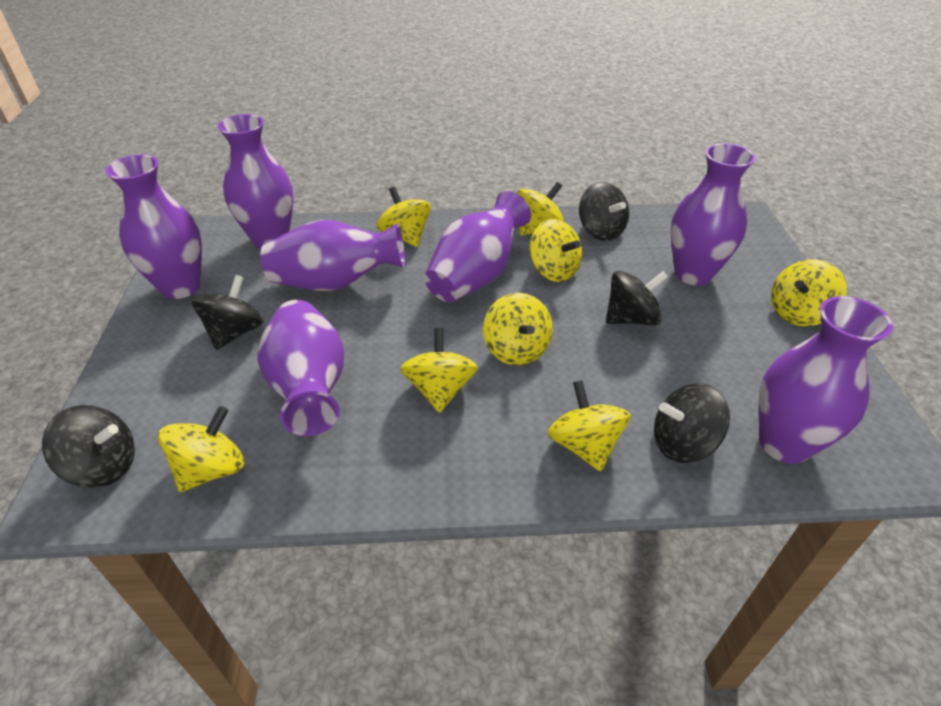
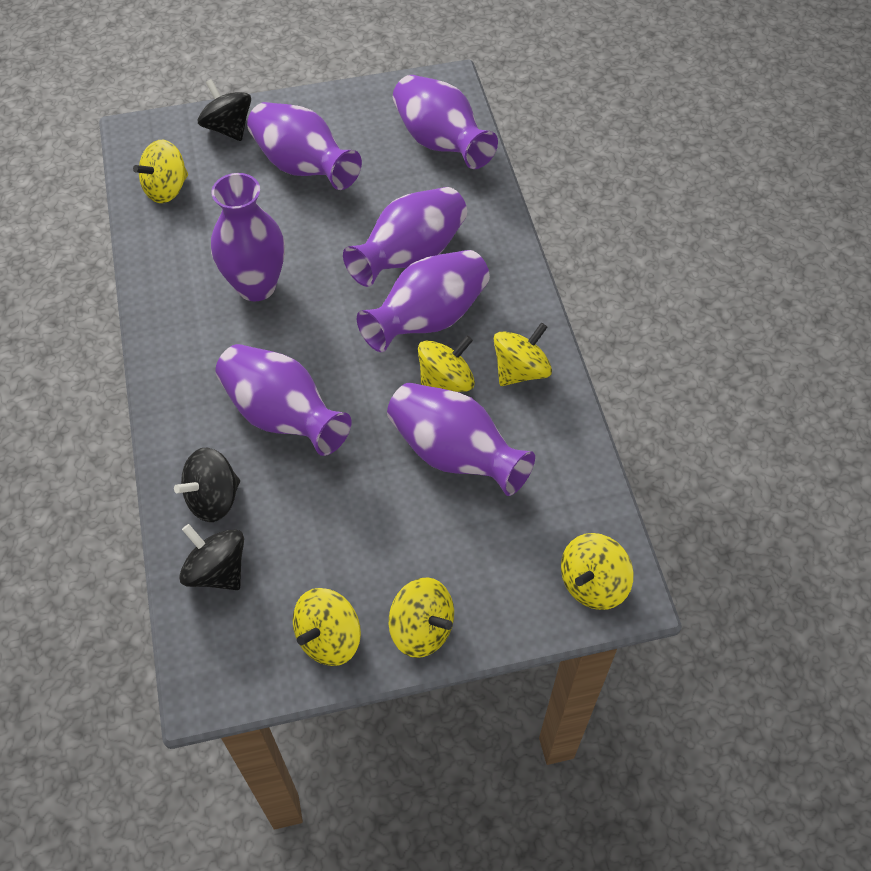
black spinning top: [42,405,135,488] [191,275,264,350] [579,182,629,241] [606,271,668,326] [654,383,730,463] = 5 -> [174,448,240,522] [179,524,244,590] [198,79,251,141] = 3
yellow spinning top: [158,406,244,492] [376,187,431,247] [400,328,478,413] [483,293,553,366] [517,182,564,236] [530,219,582,282] [547,380,631,471] [771,259,847,326] = 8 -> [133,140,188,203] [293,588,361,666] [389,577,454,658] [418,336,475,392] [494,323,552,386] [561,533,633,610] = 6

